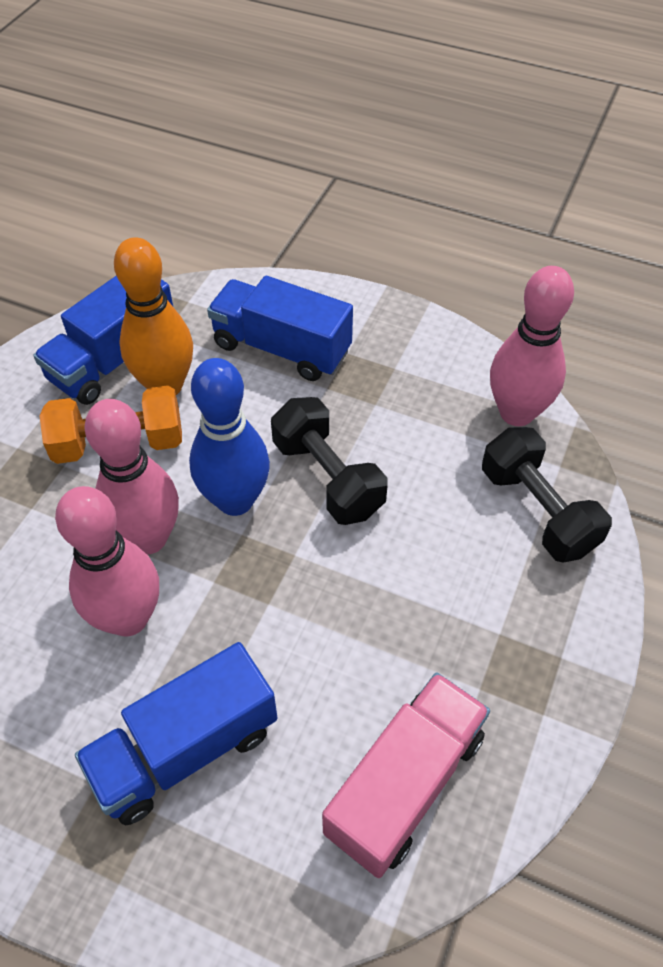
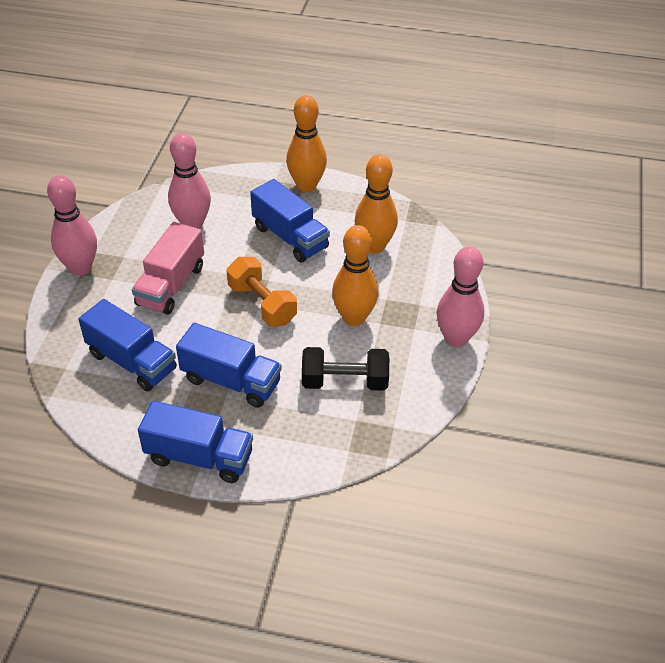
black dumbbell: [271,397,388,525] [482,427,612,563] = 2 -> [302,347,389,391] = 1
blue bowling pin: [189,358,270,516] = 1 -> none = 0
blue truck: [33,276,173,405] [75,642,277,825] [207,276,353,381] = 3 -> [78,299,177,391] [138,401,253,483] [176,323,282,408] [250,179,330,262] = 4
orange bowling pin: [114,237,193,395] = 1 -> [286,95,327,192] [332,225,379,326] [355,154,398,253] = 3

